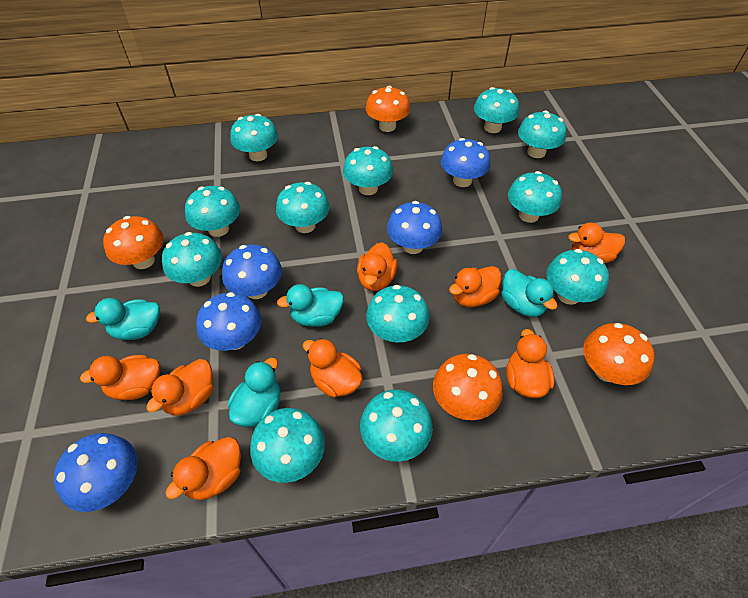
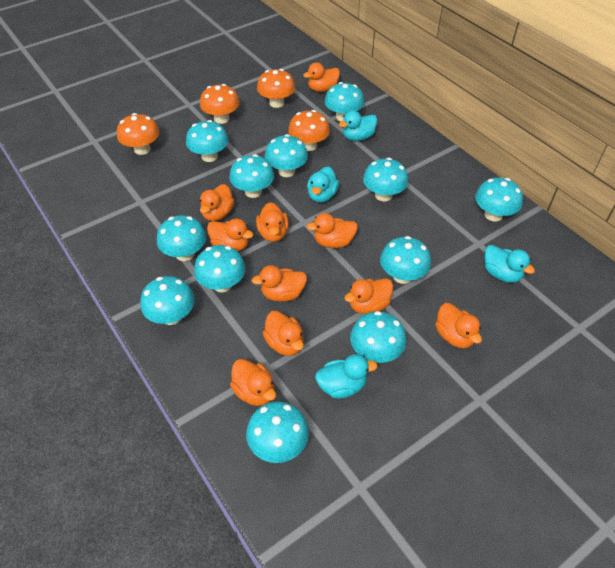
blue mushroom: [54,433,138,512] [196,292,261,351] [222,245,282,299] [387,201,442,254] [441,138,491,187] = 5 -> none = 0
orange duck: [80,355,160,400] [146,359,213,416] [165,437,241,500] [303,338,363,398] [357,242,398,291] [449,266,501,307] [506,329,555,398] [568,223,625,263] = 8 -> [200,184,235,221] [207,219,253,251] [230,359,276,406] [252,265,307,302] [256,202,289,242] [263,311,304,356] [303,62,340,92] [307,213,358,248] [344,278,393,314] [435,303,482,348] = 10

